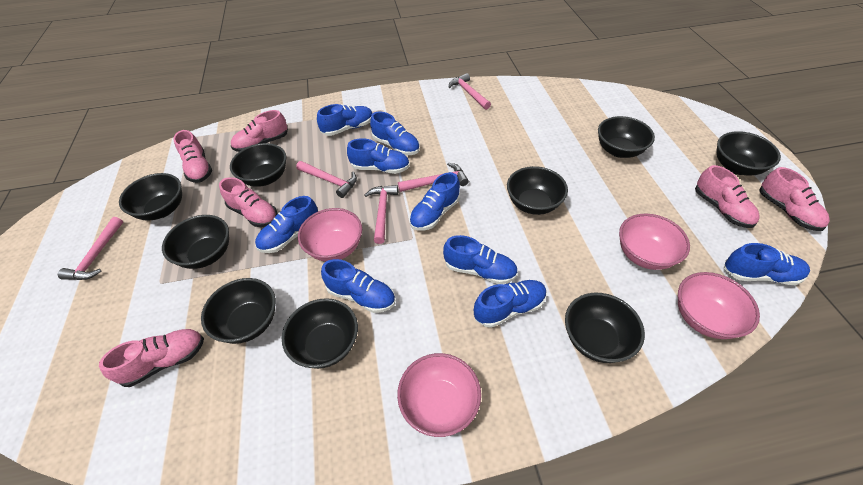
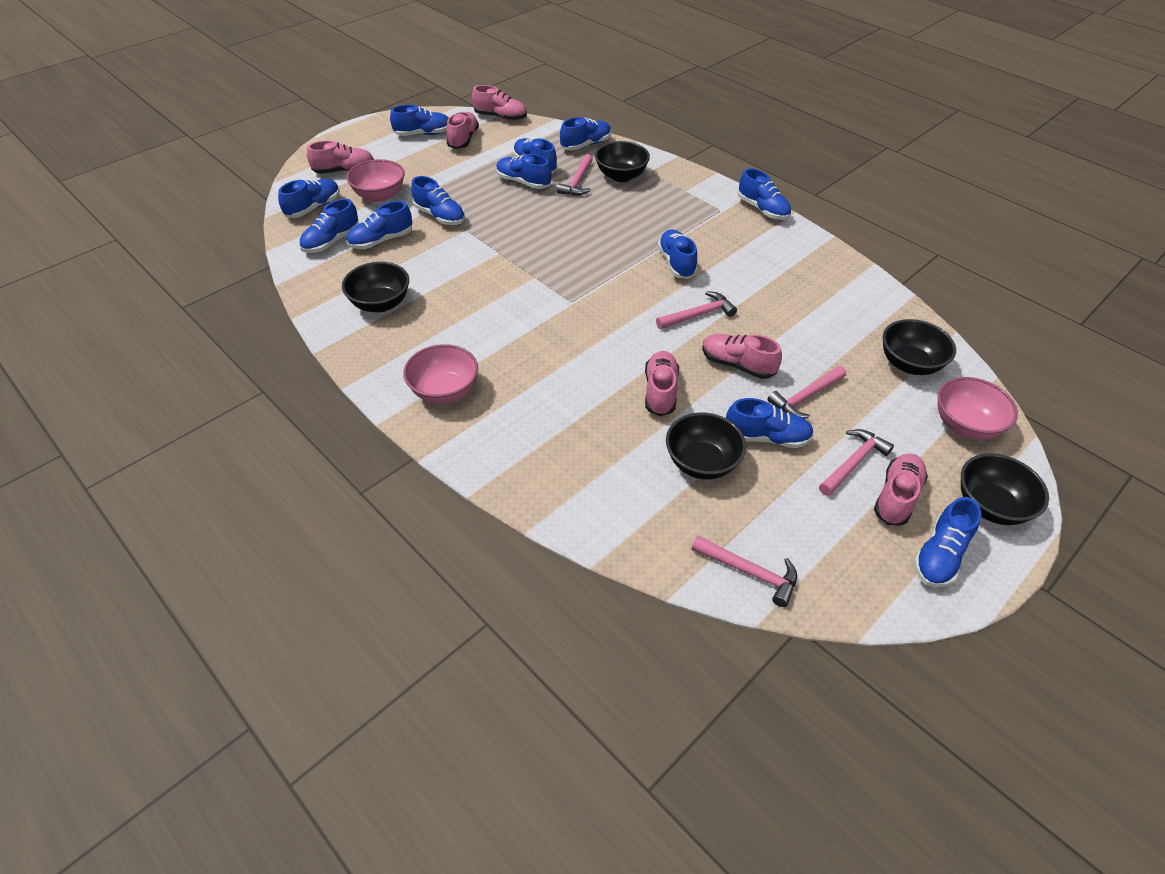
black bowl: [119,173,182,221] [162,215,229,269] [201,278,276,344] [230,143,286,187] [282,298,358,369] [507,166,568,215] [565,293,645,363] [598,116,655,158] [717,131,781,176] = 9 -> [342,262,409,312] [595,141,650,182] [666,413,746,479] [883,319,956,375] [961,453,1049,525] = 5
blue shoe: [255,196,318,253] [317,104,373,136] [321,259,395,313] [347,138,410,174] [370,112,420,155] [409,172,460,230] [443,235,518,284] [474,280,547,328] [724,243,810,285] = 9 -> [278,179,340,218] [299,198,359,253] [347,201,412,249] [390,105,448,136] [411,176,465,225] [496,154,552,189] [513,138,557,173] [560,117,611,150] [658,230,697,279] [726,398,814,448] [738,168,791,220] [914,497,981,587] = 12
pink bowl: [298,208,362,262] [397,353,481,437] [619,214,690,270] [678,272,760,339] = 4 -> [347,159,405,202] [403,344,478,404] [937,377,1018,439] = 3

